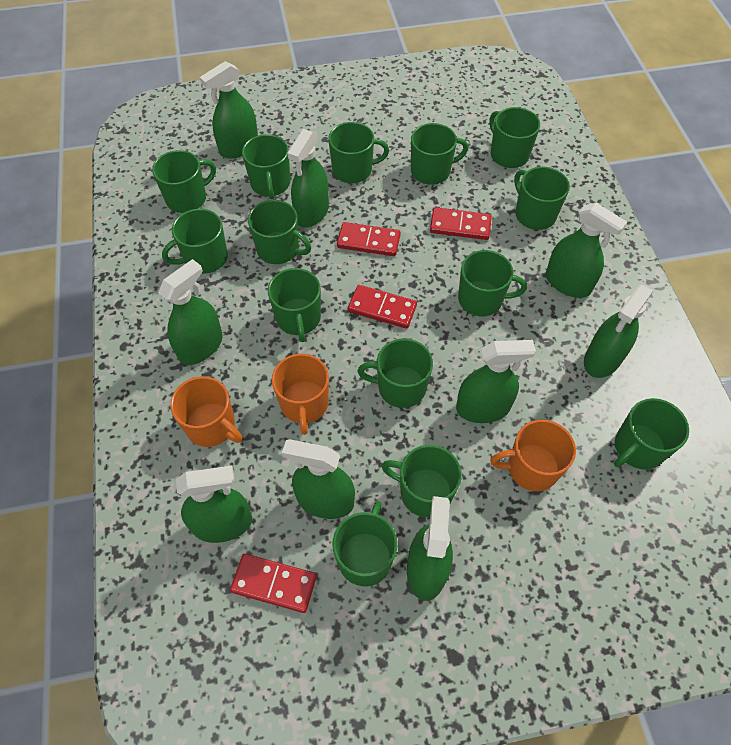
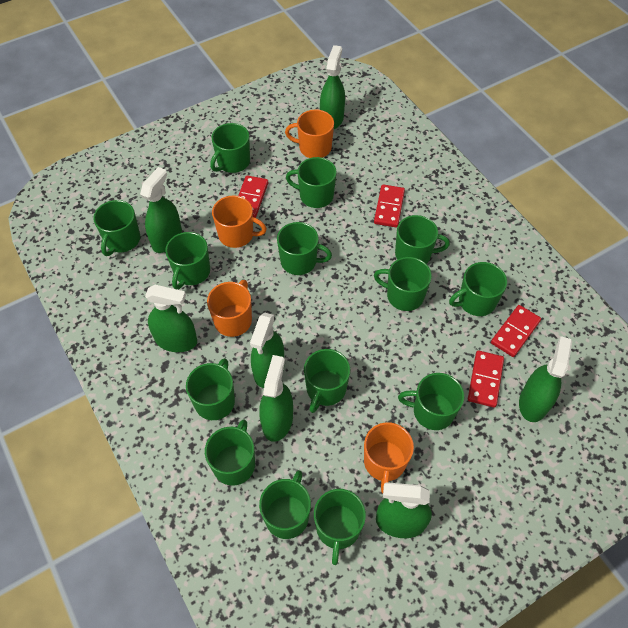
green spray bottle: [158,259,222,365] [176,465,252,543] [200,61,258,159] [282,439,355,519] [287,129,329,228] [407,496,453,601] [456,340,536,423] [546,203,627,298] [584,285,653,378] = 9 -> [140,167,182,253] [145,285,197,352] [250,313,284,388] [259,355,293,442] [320,45,345,129] [376,482,432,538] [519,336,572,422] = 7
orange mug: [170,376,242,447] [272,354,329,435] [490,420,576,491] = 3 -> [207,280,252,337] [212,195,267,248] [285,110,334,158] [364,422,414,494] = 4

